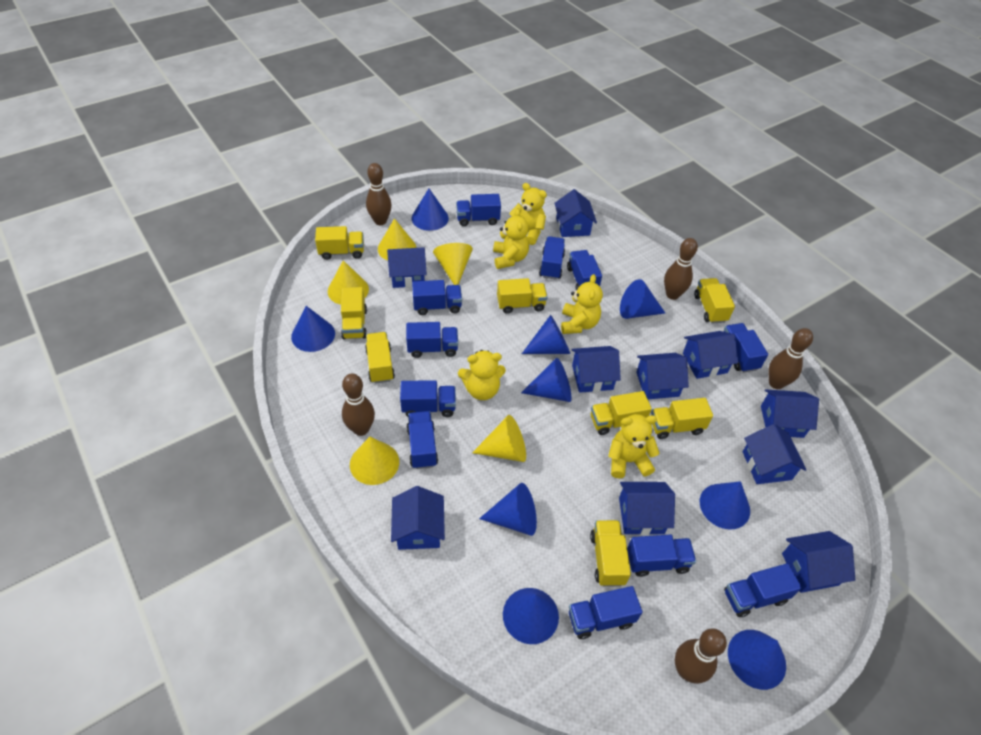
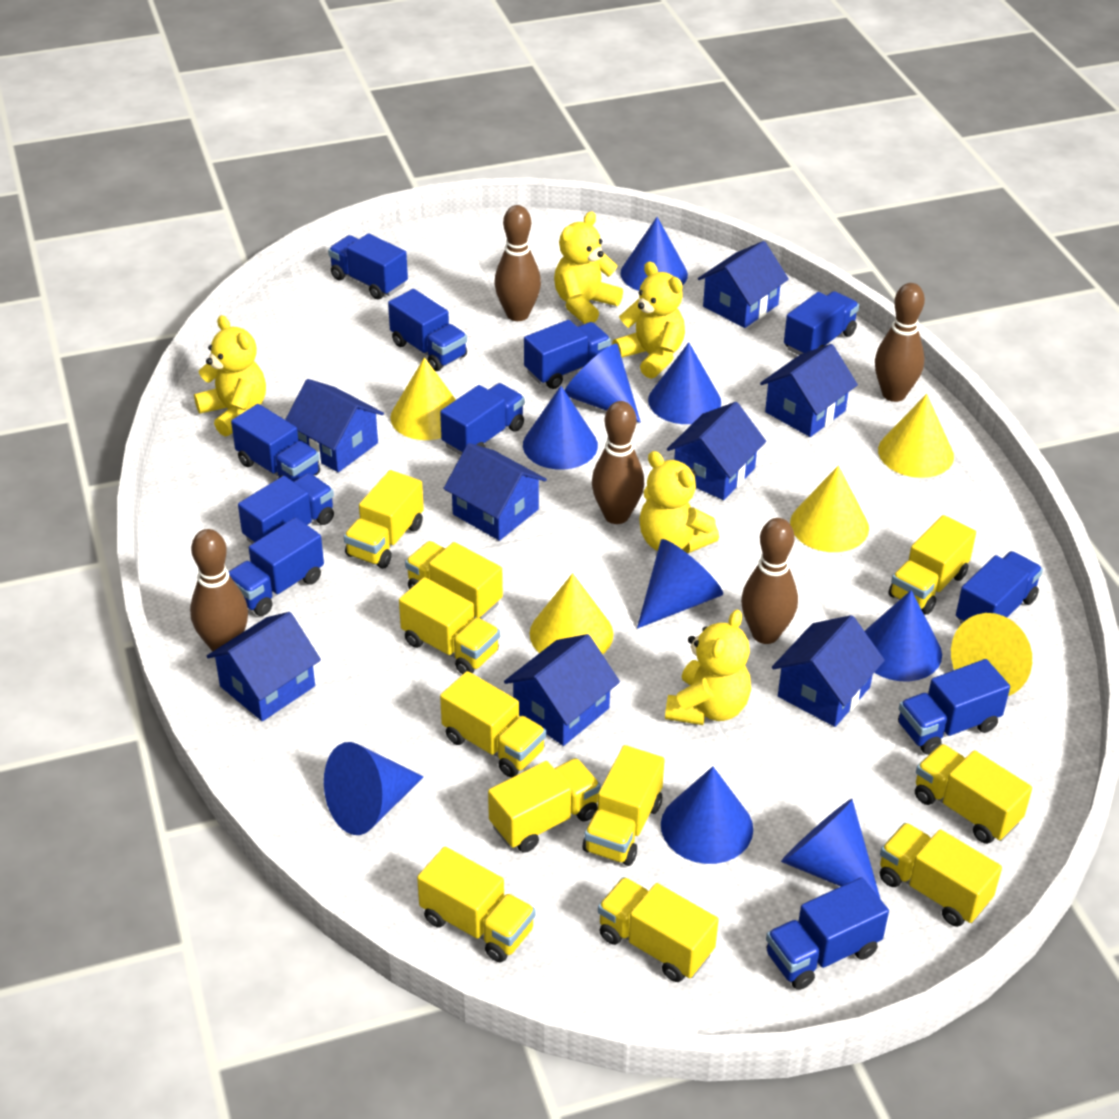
blue house: [387,247,427,288] [391,486,445,550] [554,189,597,237] [572,346,621,393] [619,482,675,535] [636,353,689,399] [683,331,738,379] [742,424,806,484] [761,389,819,438] [782,531,855,593] = 10 -> [207,612,321,721] [285,379,384,472] [443,443,547,541] [504,634,620,746] [667,402,766,500] [698,241,789,328] [760,344,858,437] [772,615,885,727] = 8
yellow truck: [315,226,364,260] [341,287,367,340] [365,332,395,383] [497,278,548,314] [590,520,631,586] [591,391,652,435] [651,398,713,439] [694,278,735,324] = 8 -> [344,470,424,569] [399,577,500,674] [405,541,503,619] [417,847,536,963] [440,671,546,777] [488,758,601,853] [583,745,665,866] [598,877,718,982] [880,823,1002,927] [888,515,976,615] [915,744,1032,844] = 11

